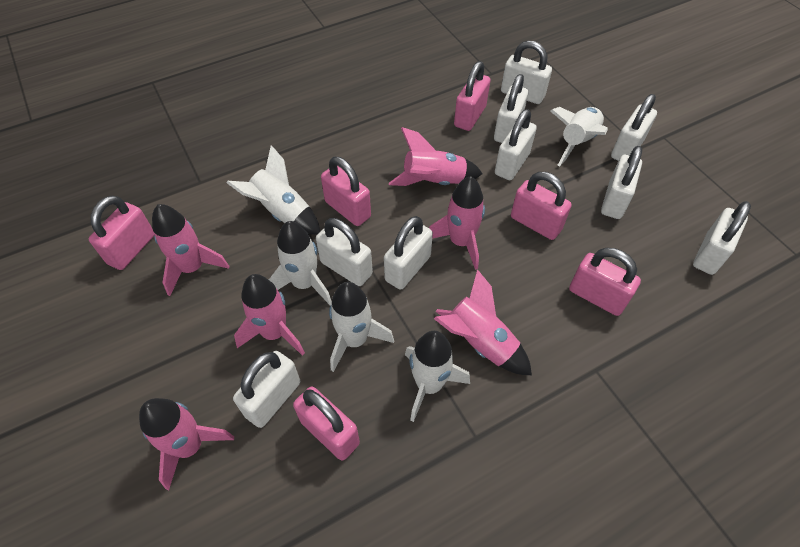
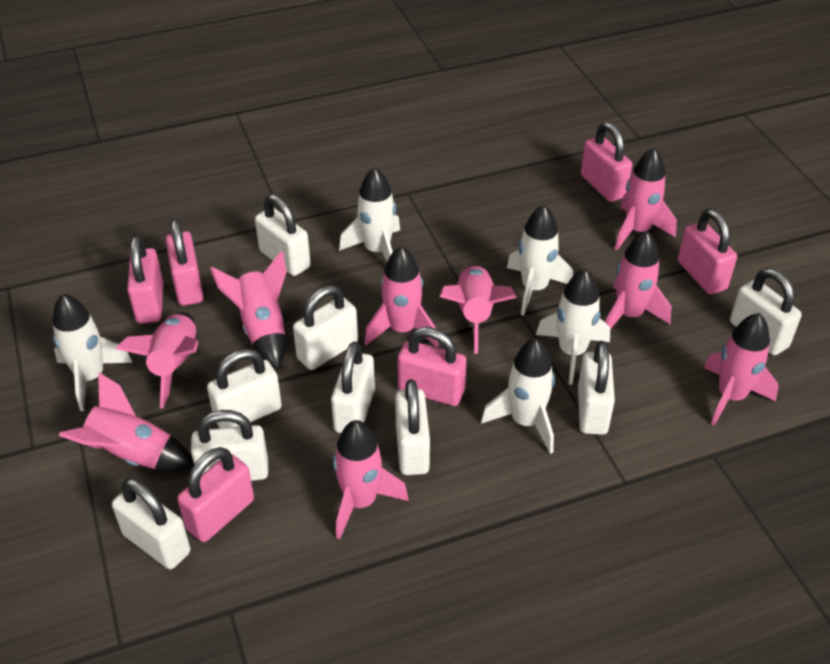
pink rocket: [139,398,234,490] [152,204,229,296] [234,274,305,356] [389,127,482,186] [429,176,485,270] [434,269,532,375] = 6 -> [59,372,194,471] [116,312,199,408] [210,251,287,370] [333,420,409,540] [365,246,439,347] [440,265,517,354] [605,231,672,329] [615,147,677,250] [704,313,778,426] = 9

